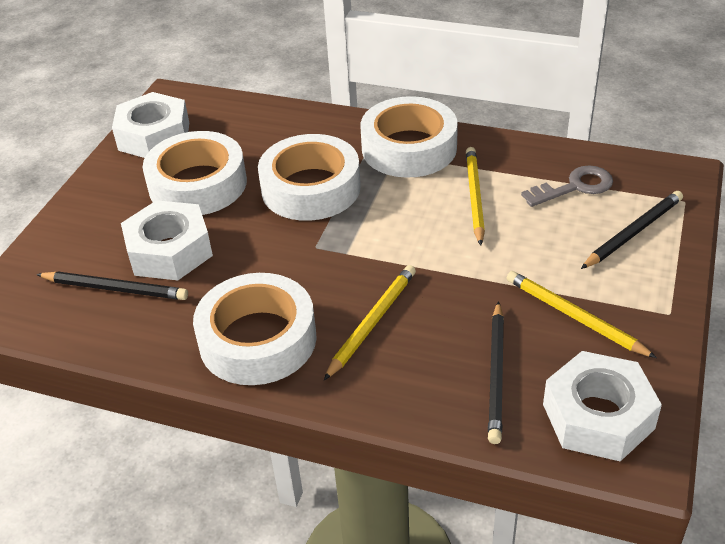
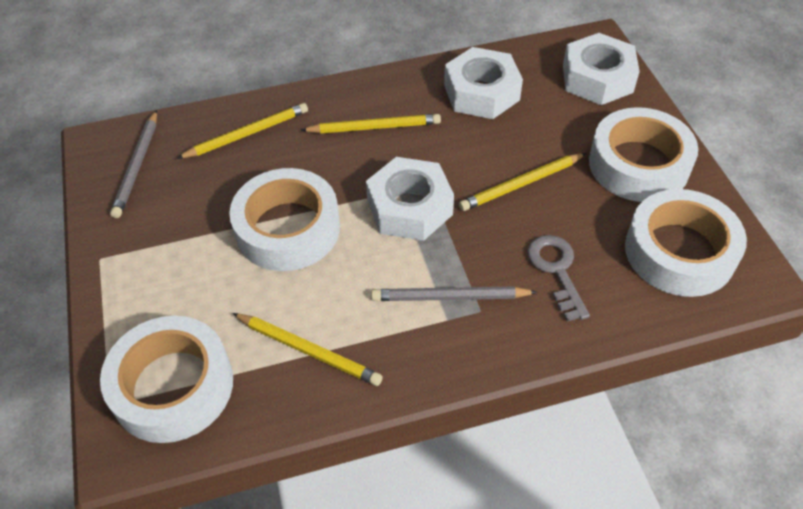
black pencil: [36,272,188,300] [488,301,504,444] [581,191,683,269] = 3 -> none = 0
grey pencil: none = 0 -> [110,110,157,218] [371,286,538,301] = 2
yellow pencil: [324,265,416,380] [466,147,485,246] [507,271,657,358] = 3 -> [176,103,308,159] [232,313,383,386] [301,114,441,134] [459,153,586,211] = 4

